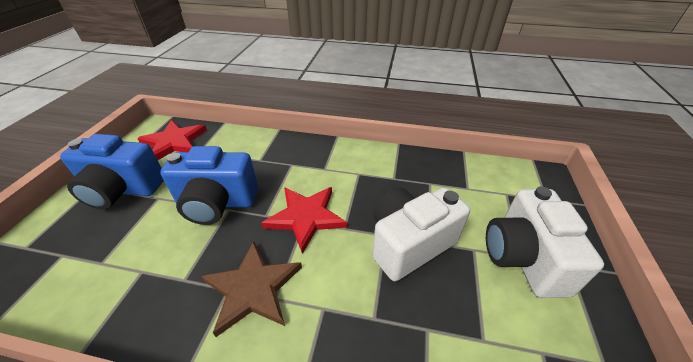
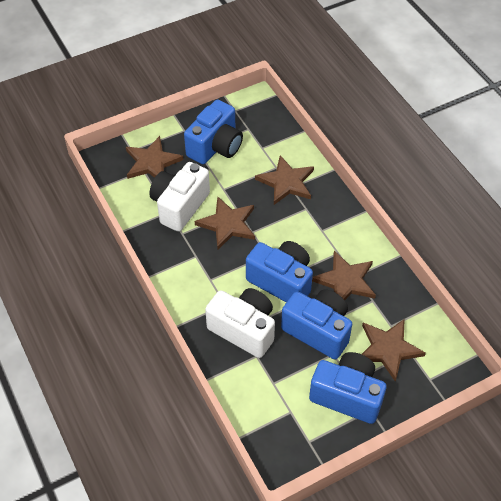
blue camera: [60,134,164,209] [160,146,258,225] = 2 -> [184,99,243,164] [246,241,313,303] [281,289,352,360] [309,352,387,424] = 4
brown star: [201,241,302,337] = 1 -> [126,136,183,179] [195,196,255,250] [255,155,314,205] [312,251,376,300] [362,319,426,382] = 5
red star: [137,120,207,160] [261,187,347,254] = 2 -> none = 0

